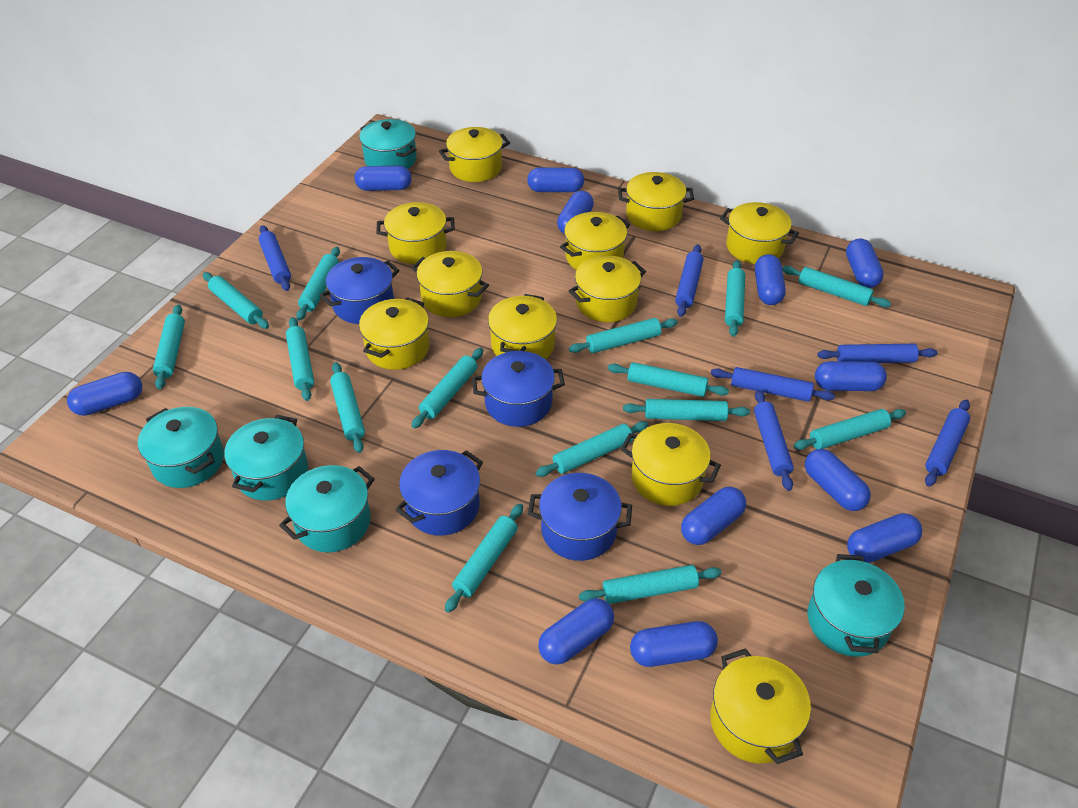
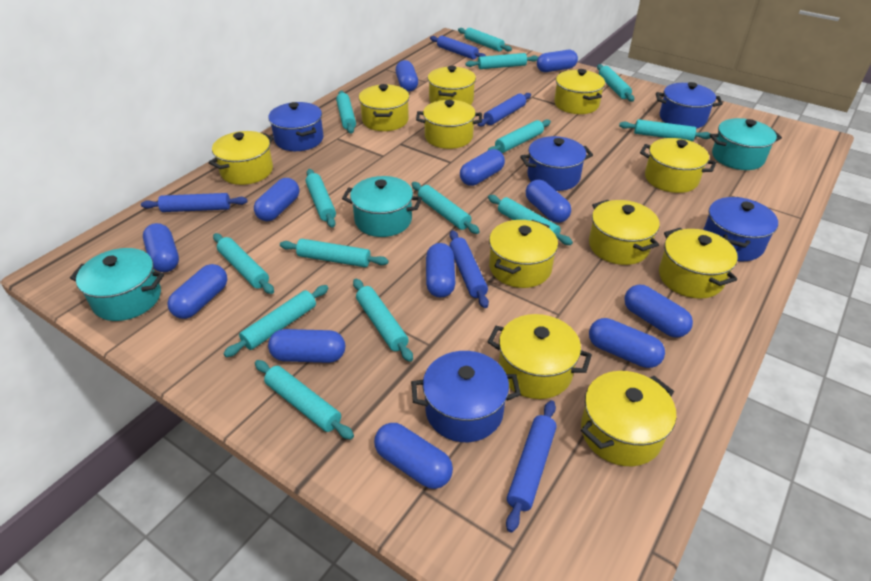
blue pot: [319,257,399,324] [396,450,483,536] [472,351,565,427] [528,473,632,561] = 4 -> [268,102,323,151] [411,351,521,442] [520,136,593,191] [656,82,722,129] [703,197,778,261] = 5
blue rolling pin: [259,225,291,291] [675,244,703,317] [711,367,835,402] [754,390,794,491] [817,344,938,363] [925,400,970,487] = 6 -> [141,193,248,212] [430,36,486,60] [449,230,489,308] [477,93,531,127] [506,400,557,532] = 5
turquoise pot: [138,407,224,488] [224,415,308,501] [279,465,375,552] [359,119,417,169] [808,554,905,657] = 5 -> [70,248,164,321] [342,176,422,237] [710,118,782,170] = 3
turquoise rolling pin: [153,304,185,389] [203,272,269,329] [286,317,314,401] [296,247,340,320] [330,362,365,453] [411,348,483,428] [445,504,523,613] [536,421,648,477] [569,318,678,353] [579,565,722,604] [608,362,729,397] [623,399,750,421] [725,260,745,337] [782,266,891,307] [794,409,906,450] = 15 -> [213,233,274,294] [223,285,328,357] [255,360,354,440] [280,239,389,267] [306,169,336,228] [336,91,356,134] [353,279,413,362] [412,182,480,234] [458,28,512,52] [466,53,538,69] [487,120,551,153] [488,195,573,245] [597,64,634,102] [619,119,711,141] = 14

